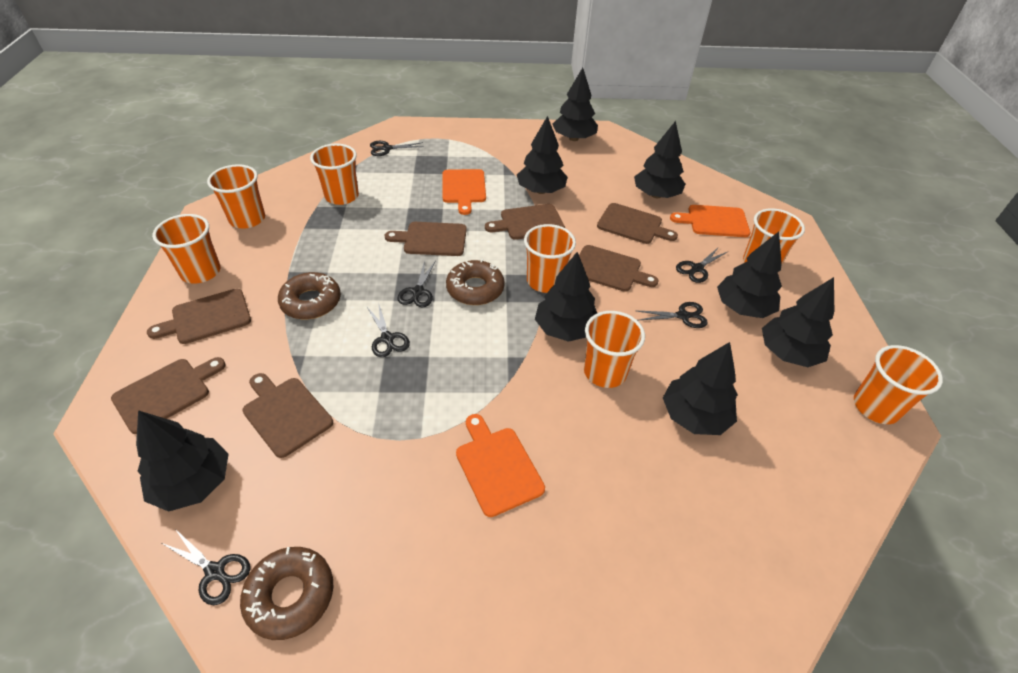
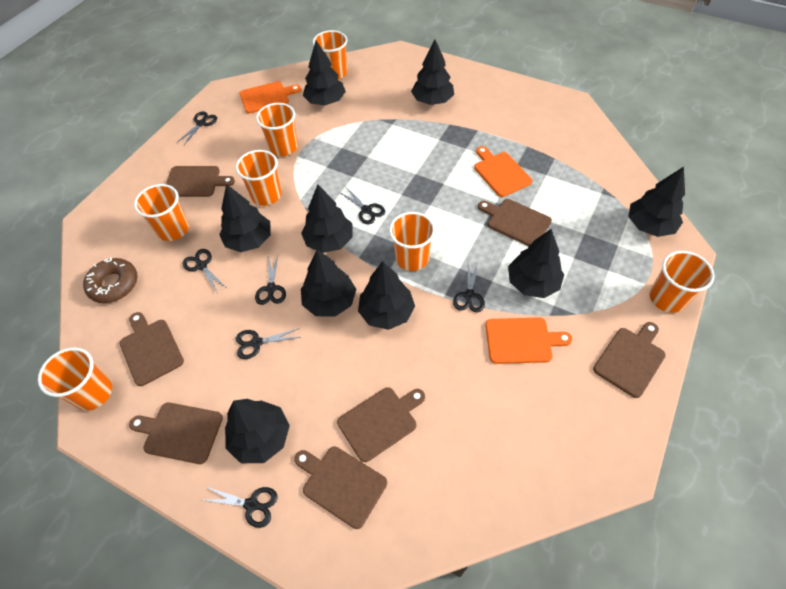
black scissors: [162,529,250,605] [367,302,410,357] [370,141,424,156] [397,260,435,307] [637,302,708,328] [676,247,727,283] = 6 -> [177,111,217,145] [182,249,225,292] [203,487,278,528] [236,328,301,359] [255,256,286,305] [339,187,385,224] [453,263,485,313] = 7
black tree: [136,410,229,512] [517,116,567,194] [535,252,597,342] [553,68,598,141] [634,121,685,198] [663,342,738,435] [717,232,782,318] [762,277,834,367] = 8 -> [219,184,271,252] [225,399,290,463] [301,185,353,253] [301,249,356,316] [303,41,346,105] [358,261,415,330] [411,40,454,105] [508,229,564,298] [629,167,685,237] = 9
brown donut: [240,547,333,640] [278,272,341,319] [446,259,505,305] = 3 -> [83,257,138,303] = 1

